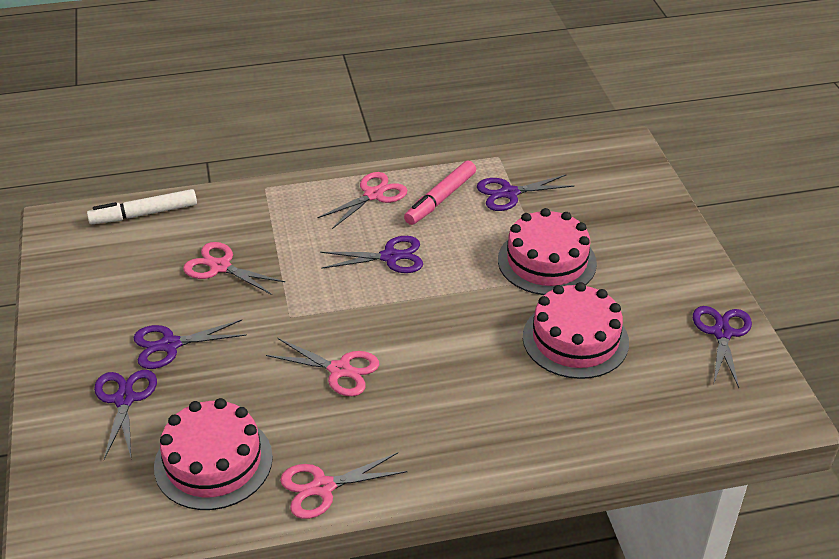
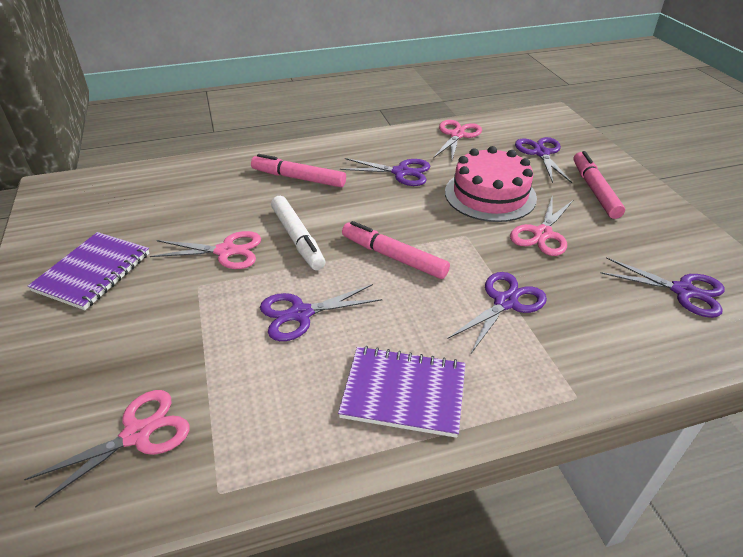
pink cake: [154,398,273,510] [498,208,597,295] [523,282,629,379] = 3 -> [445,146,537,222] = 1
pink marker: [404,161,476,225] = 1 -> [251,154,346,187] [342,221,450,279] [573,151,625,219] = 3
purple notebook: none = 0 -> [28,232,149,310] [338,346,465,438] = 2

